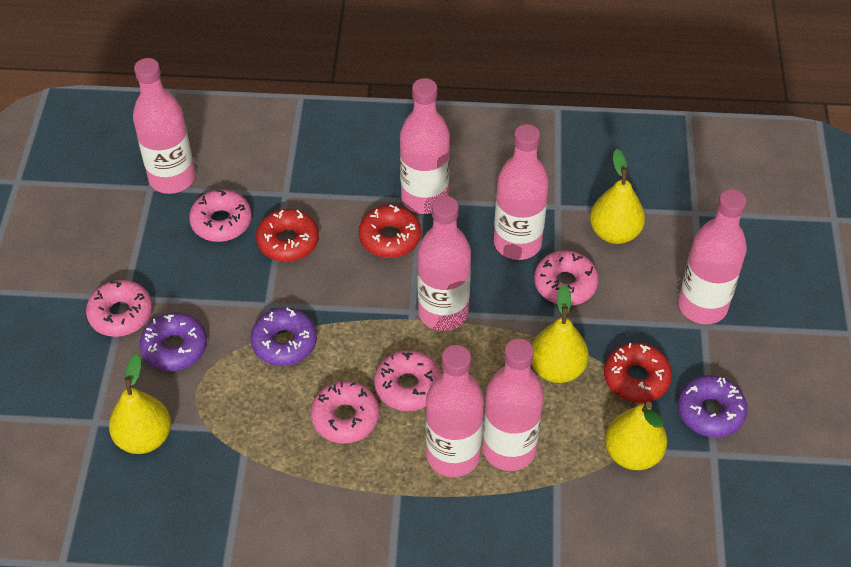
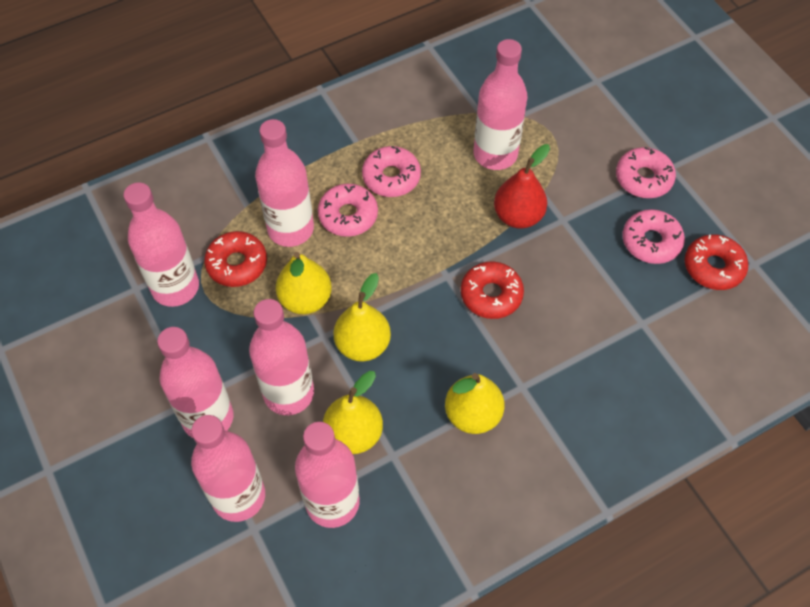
pink donut: [86,280,152,337] [189,189,252,242] [310,381,380,443] [374,350,441,411] [534,250,599,305] = 5 -> [318,184,378,237] [362,146,421,197] [616,147,676,198] [622,209,685,264] = 4
purple donut: [140,312,207,371] [251,308,317,366] [678,375,747,437] = 3 -> none = 0
red pear: none = 0 -> [494,144,550,229] = 1

